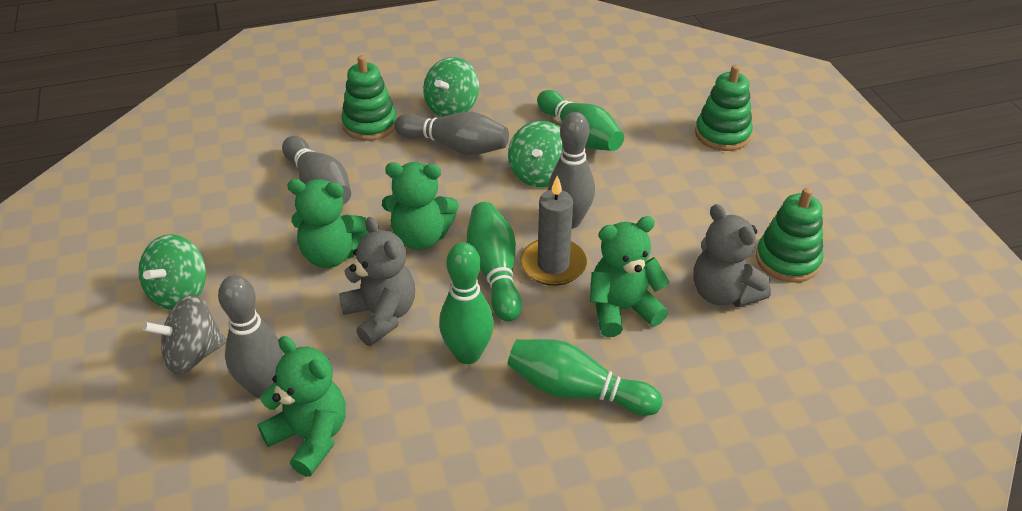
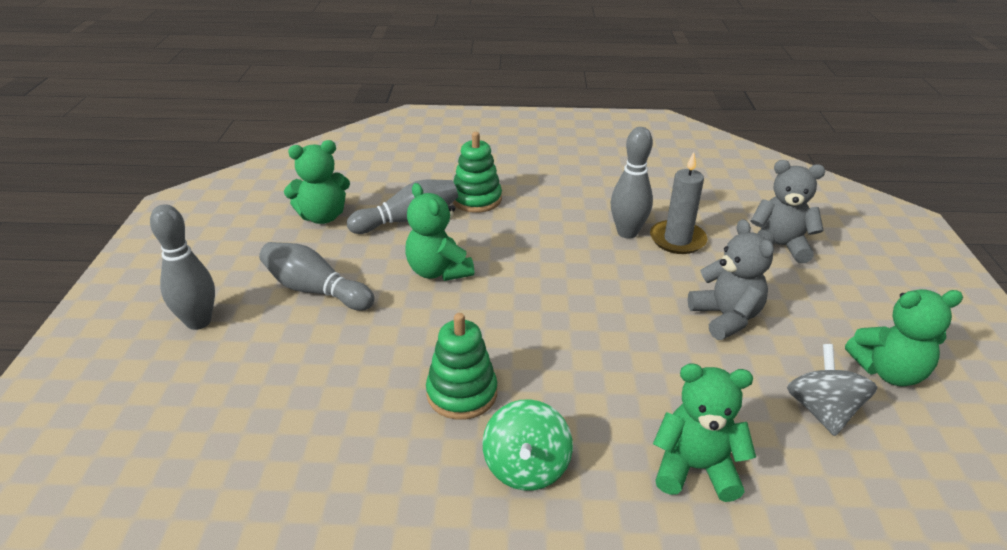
green bowling pin: [439,242,494,364] [467,202,522,322] [507,339,662,416] [537,90,624,151] = 4 -> none = 0
green spinning top: [138,234,206,310] [423,57,479,117] [508,121,563,187] = 3 -> [483,399,573,491] = 1
green stacking toy: [341,55,397,141] [695,65,753,151] [756,188,823,283] = 3 -> [426,313,497,420] [453,132,502,213] = 2

